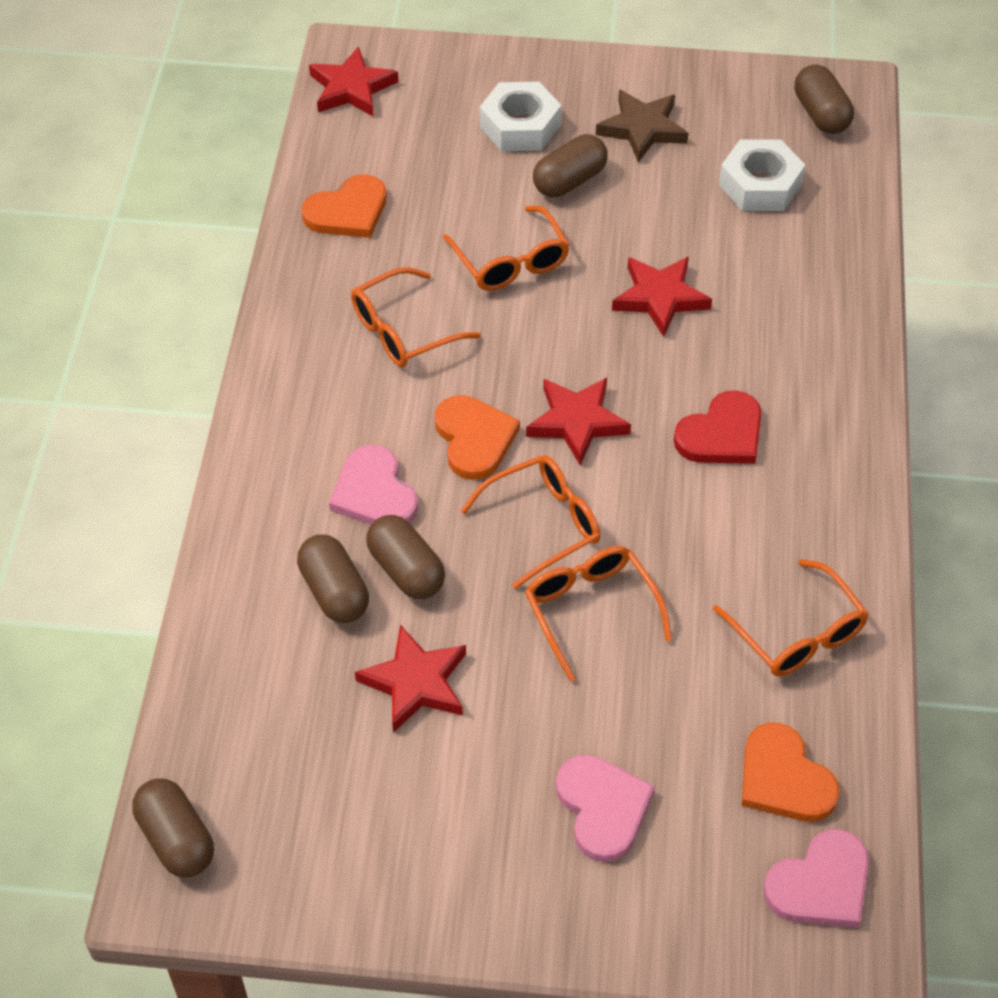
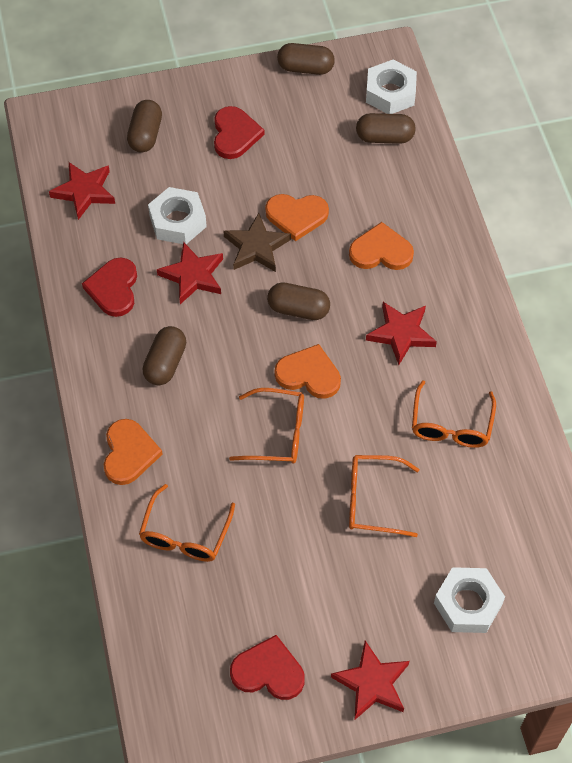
orange glasses: [351,267,481,367] [443,206,570,291] [461,455,600,589] [525,546,672,682] [713,559,869,676] = 5 -> [139,484,235,562] [229,388,304,464] [349,455,419,537] [412,380,496,448] = 4
orange heart: [302,174,386,238] [435,395,520,480] [742,723,840,822] = 3 -> [103,419,163,485] [265,194,329,241] [274,344,341,399] [349,222,414,270] = 4
pink heart: [329,445,418,525] [556,755,655,862] [763,829,869,928] = 3 -> none = 0
red heart: [674,390,761,464] = 1 -> [82,258,137,317] [214,106,264,159] [230,635,305,700] = 3
white nut: [480,82,561,151] [719,140,805,211] = 2 -> [148,187,207,244] [366,60,417,114] [434,567,505,633] = 3

